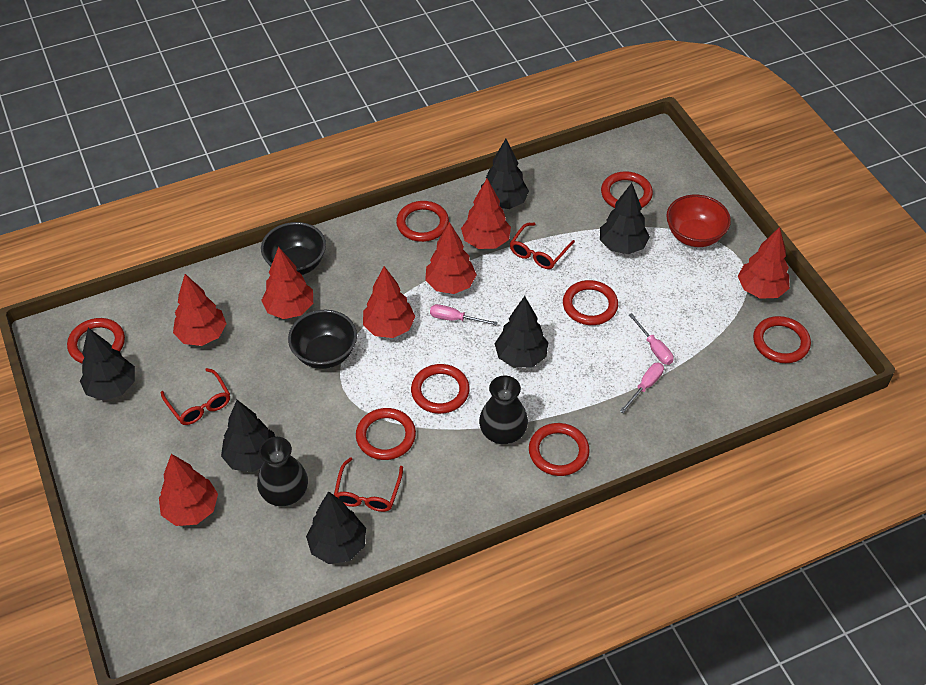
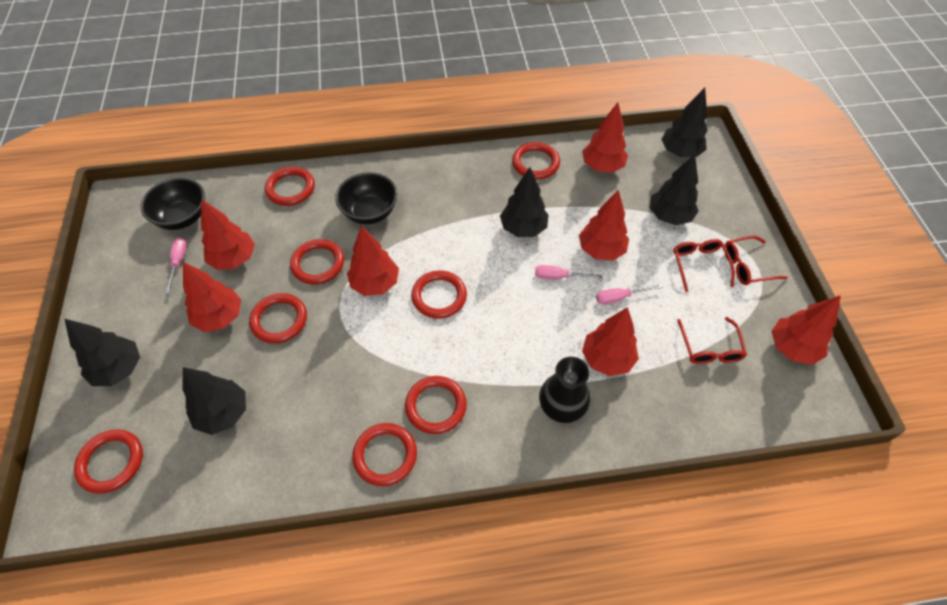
black tree: [80,328,135,400] [221,400,275,472] [306,491,366,564] [481,139,529,209] [495,296,548,368] [600,183,650,254] = 6 -> [64,318,140,386] [182,367,246,435] [500,167,549,237] [650,154,699,225] [661,88,708,157] = 5
black vase: [257,437,308,506] [479,376,528,444] = 2 -> [539,357,590,423] = 1
red bowl: [666,195,731,247] = 1 -> none = 0

